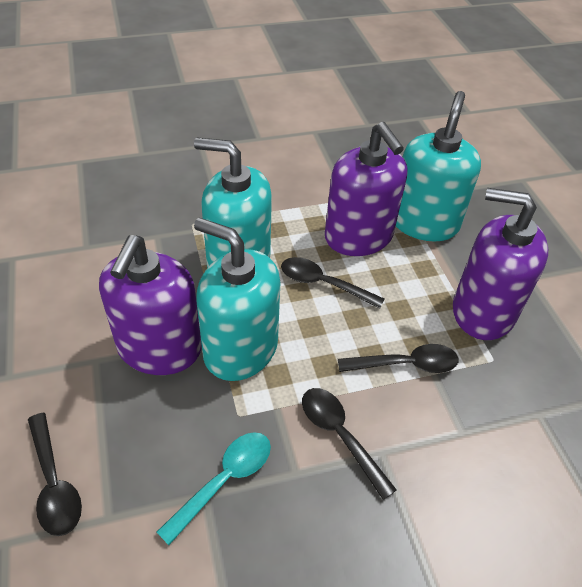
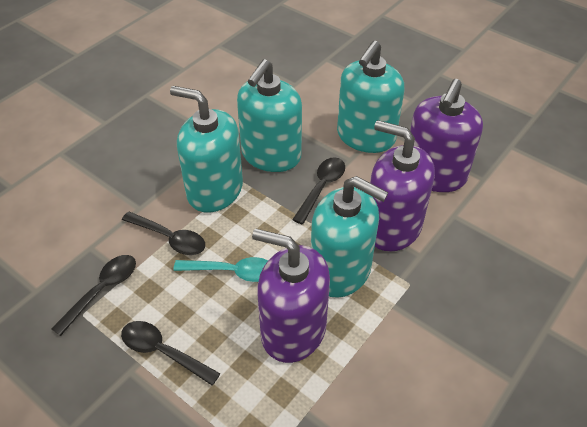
turquoise soap dispenser: [194,138,272,268] [194,218,280,381] [396,91,481,241] = 3 -> [170,86,243,213] [237,59,302,172] [311,176,388,298] [337,41,404,153] = 4

